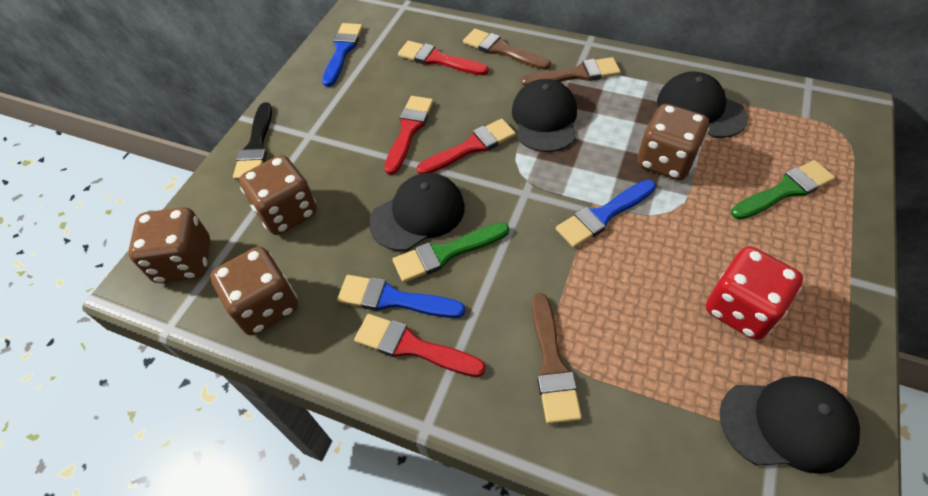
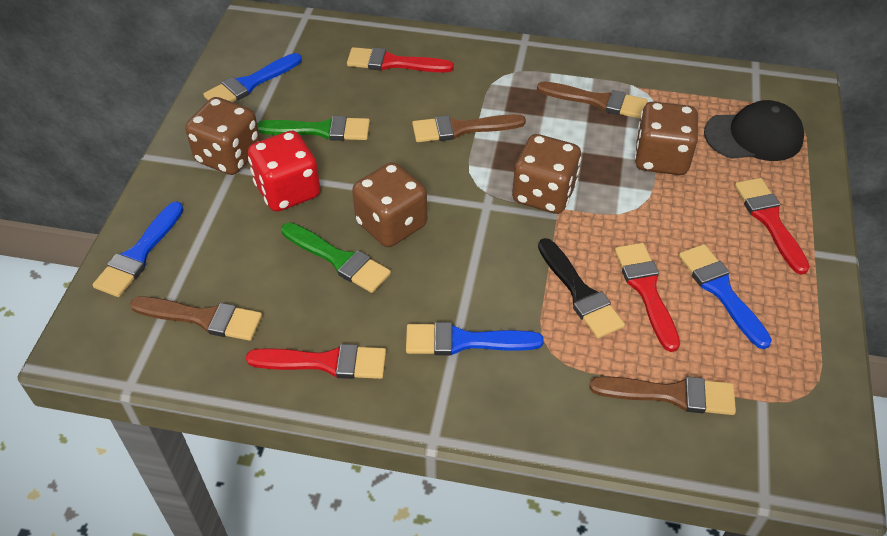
black cap: [369,173,465,251] [512,79,577,152] [657,72,748,138] [720,376,860,474] = 4 -> [704,100,804,161] = 1
blue brush: [322,23,363,87] [337,275,465,318] [556,180,656,248] = 3 -> [93,202,184,297] [203,53,302,102] [406,322,544,355] [679,244,772,349] = 4
brown brush: [463,29,551,70] [521,57,621,86] [532,293,582,424] = 3 -> [130,296,262,341] [412,114,526,142] [537,81,648,119] [590,376,736,415] = 4

